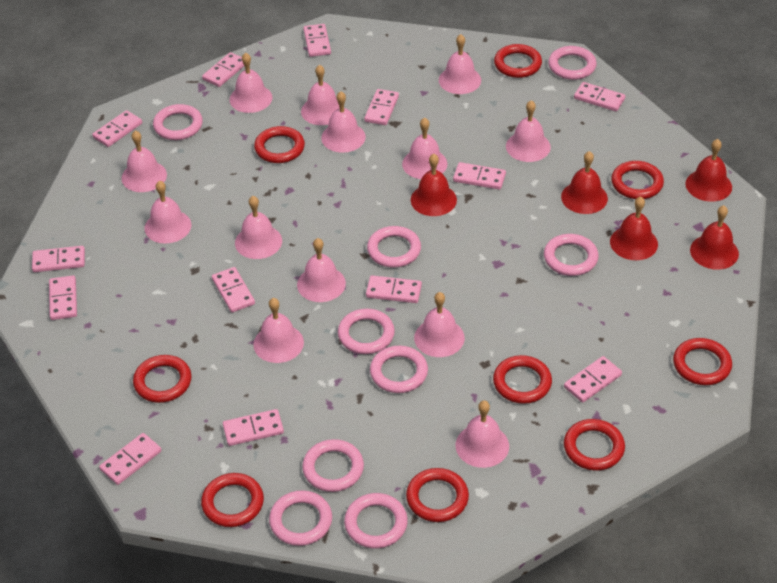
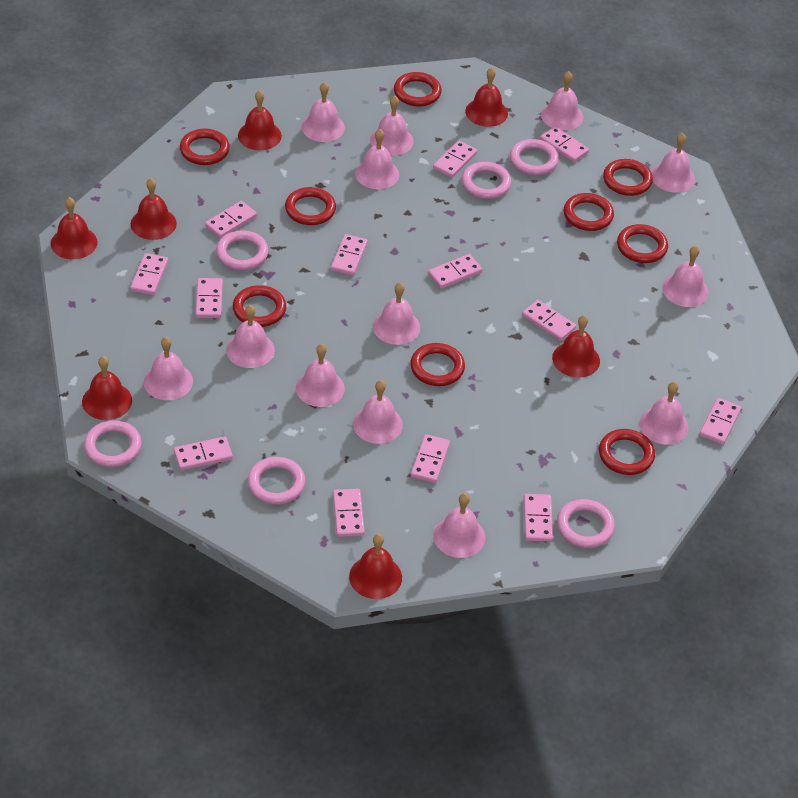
pink ring: [153,104,203,140] [269,490,332,546] [302,439,364,492] [338,309,395,354] [344,493,408,548] [367,226,421,268] [370,346,428,393] [544,234,599,276] [548,46,597,80] = 9 -> [84,420,142,467] [216,231,268,270] [248,457,306,505] [461,162,511,199] [510,139,559,175] [557,499,615,548] = 6
red bell: [411,154,457,216] [561,151,608,214] [610,197,658,260] [685,139,732,202] [690,205,739,270] = 5 -> [51,197,97,259] [82,356,132,420] [131,178,177,240] [238,90,282,150] [349,534,402,599] [465,67,508,127] [552,315,600,378] = 7

